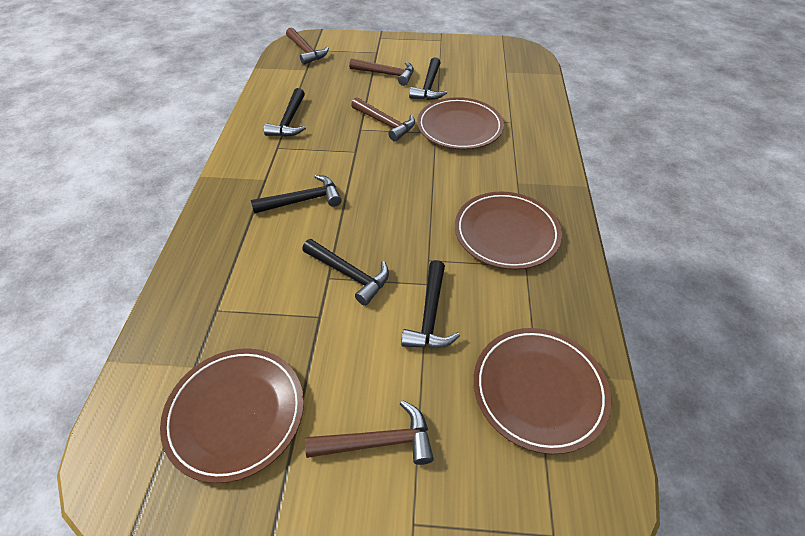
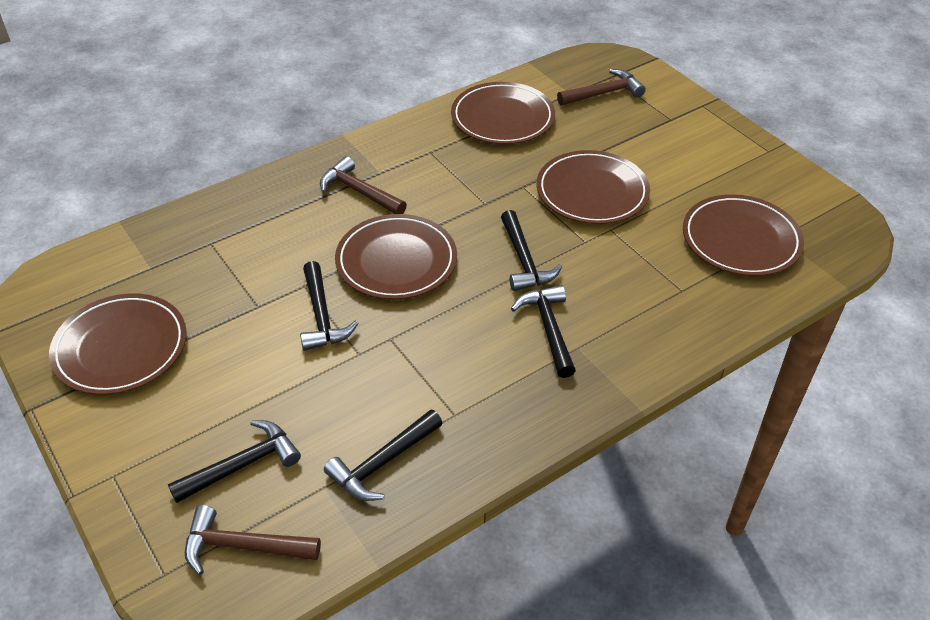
brown hammer: [286,28,329,65] [305,400,434,465] [349,58,414,86] [351,97,415,141] = 4 -> [185,505,321,575] [320,156,407,214] [557,69,646,106] = 3
brown plate: [160,348,304,483] [417,97,504,150] [455,192,562,270] [473,328,611,454] = 4 -> [49,293,187,395] [335,214,457,300] [451,82,555,144] [537,150,650,224] [683,194,804,276] = 5

